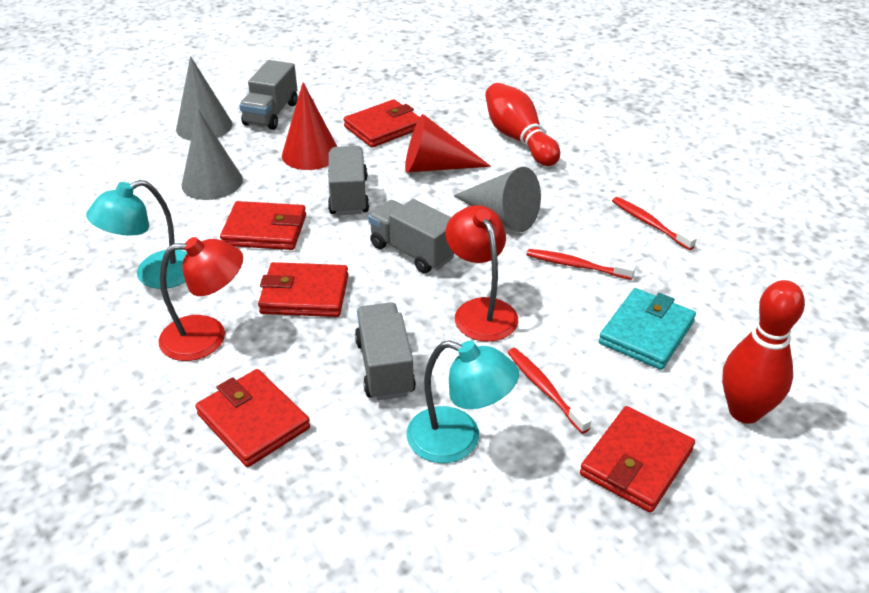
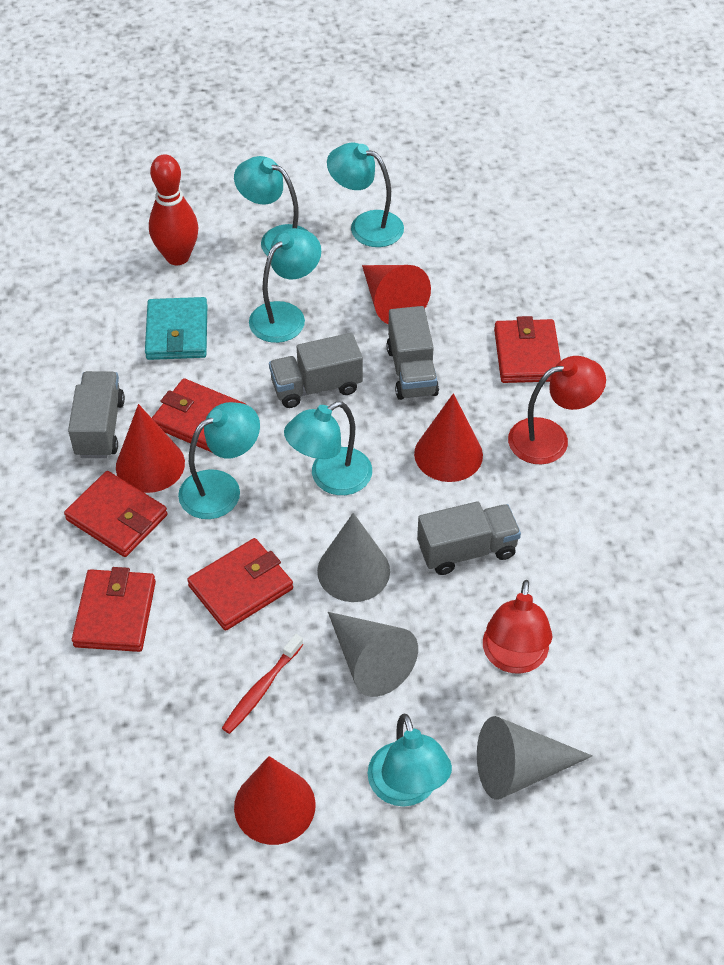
red bowling pin: [485,83,560,166] [722,280,805,424] = 2 -> [149,154,199,265] = 1
red cone: [282,82,337,170] [405,114,491,173] = 2 -> [116,404,185,493] [234,756,316,845] [362,265,431,324] [414,393,483,482] = 4
red toothbrush: [507,348,591,434] [527,249,636,280] [612,197,697,250] = 3 -> [222,634,303,734] = 1
turquoise lamp: [86,180,187,289] [407,340,519,463] = 2 -> [178,402,260,519] [234,156,309,256] [249,228,321,343] [284,401,372,495] [327,143,404,247] [367,714,452,807] = 6

